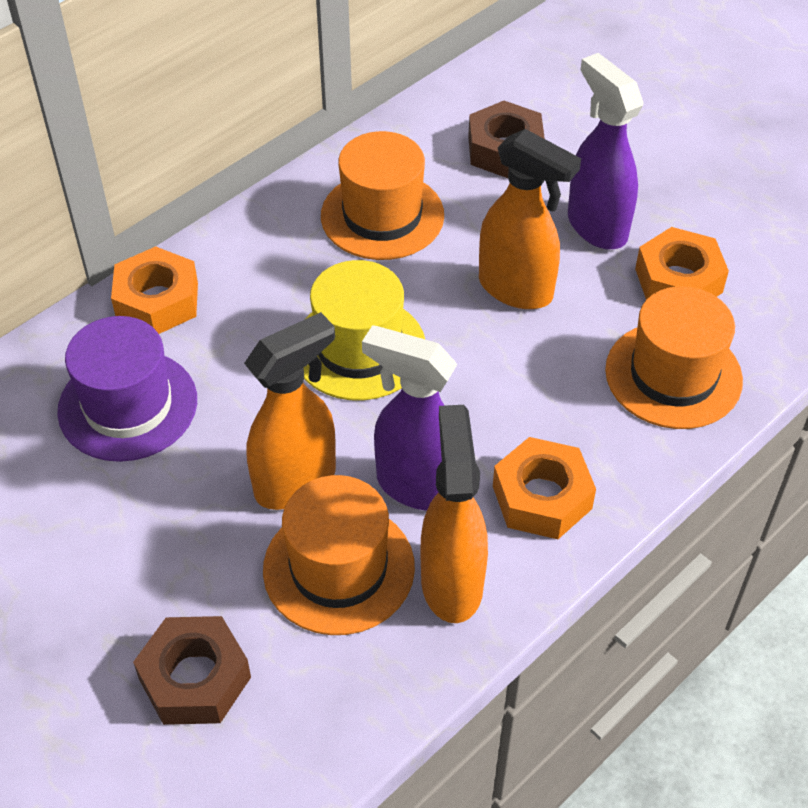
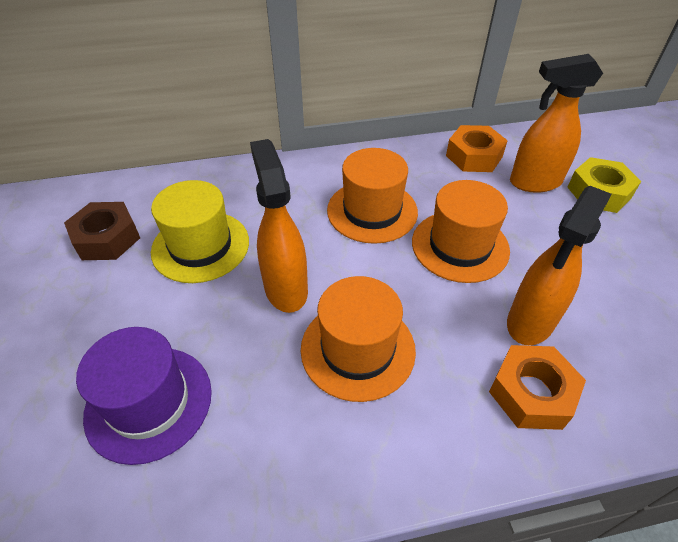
brown nut: [133,616,251,725] [468,101,545,178] = 2 -> [64,202,140,260] = 1
orange nut: [111,246,198,334] [493,437,596,539] [635,227,729,300] = 3 -> [446,125,508,172] [489,345,586,430] = 2
purple spray bottle: [362,325,457,511] [568,53,643,249] = 2 -> none = 0
yellow nut: none = 0 -> [567,157,641,213] = 1

